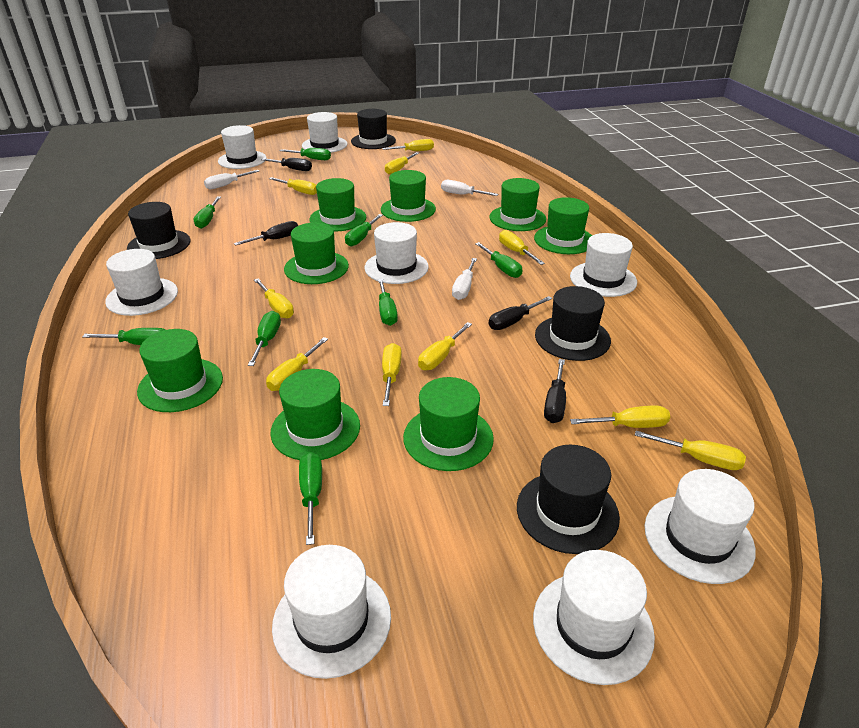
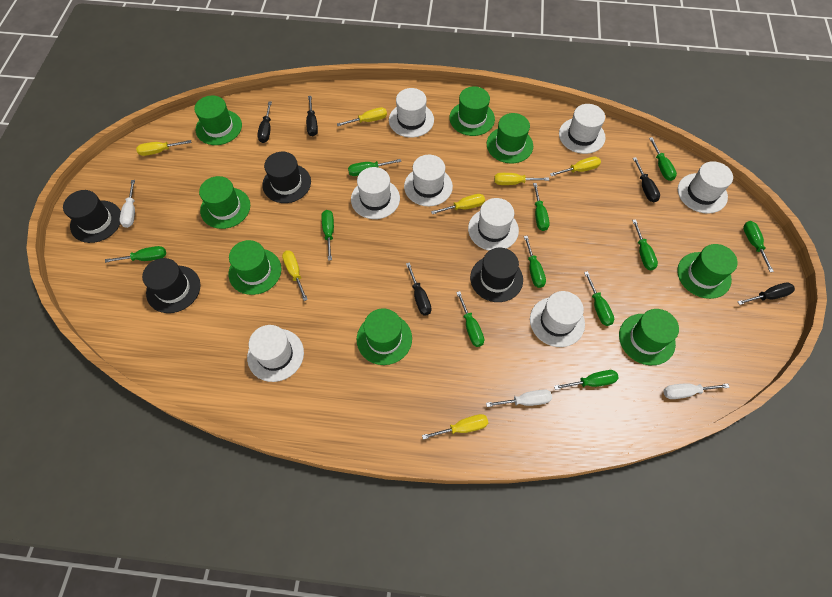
black screwdriver: [234,221,298,246] [261,158,312,171] [489,296,552,330] [544,359,566,423] = 4 -> [257,102,272,143] [306,96,318,136] [406,262,432,316] [633,157,660,202] [737,282,795,305] = 5
green screwdriver: [82,328,166,345] [194,197,221,229] [248,311,281,366] [280,148,331,160] [299,452,322,545] [345,214,383,246] [378,279,398,326] [475,242,522,278] = 8 -> [105,246,166,263] [322,210,334,261] [348,159,401,176] [456,291,484,347] [524,236,546,288] [533,183,550,231] [554,370,619,390] [584,271,614,326] [632,219,658,270] [649,137,677,181] [743,221,774,272] = 11
yellow screwdriver: [254,279,294,319] [266,337,328,391] [269,177,317,195] [382,139,434,151] [382,343,402,406] [385,152,419,175] [418,322,472,370] [499,230,545,265] [570,405,670,428] [635,431,746,470] = 10 -> [136,140,191,156] [282,250,308,301] [337,107,387,126] [422,414,488,440] [431,194,485,214] [494,173,549,185] [550,156,601,176] = 7

